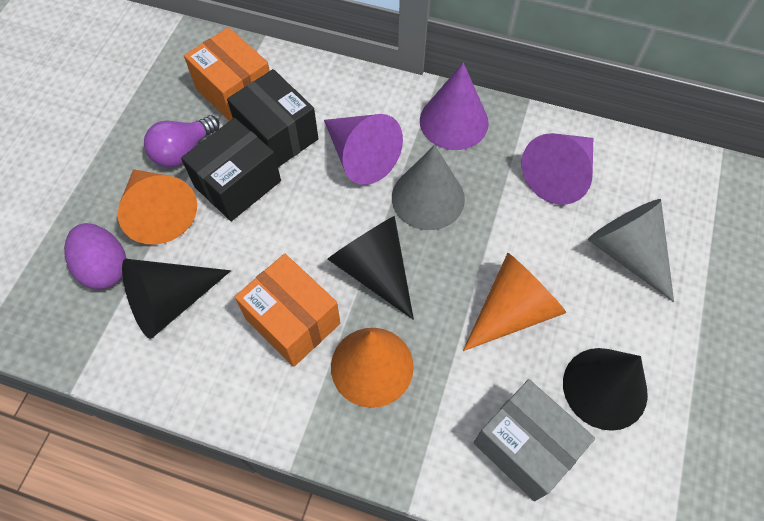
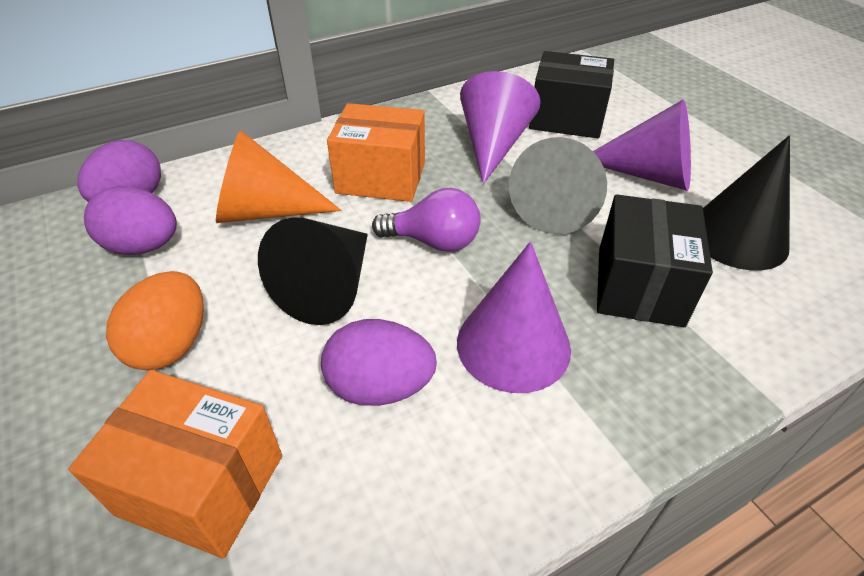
black cone: [122,259,231,339] [328,216,414,320] [563,348,648,431] = 3 -> [258,217,368,325] [703,135,790,270] = 2
grey box: [474,379,595,501] = 1 -> none = 0
grey cone: [392,145,465,230] [588,199,674,302] = 2 -> [509,137,607,234] = 1
orange cone: [118,169,197,245] [331,328,414,408] [463,253,566,351] = 3 -> [216,130,342,223] = 1
orange egg: none = 0 -> [106,271,204,370] = 1
purple egg: [64,223,126,289] = 1 -> [77,140,161,202] [84,186,177,255] [321,319,437,406] = 3

